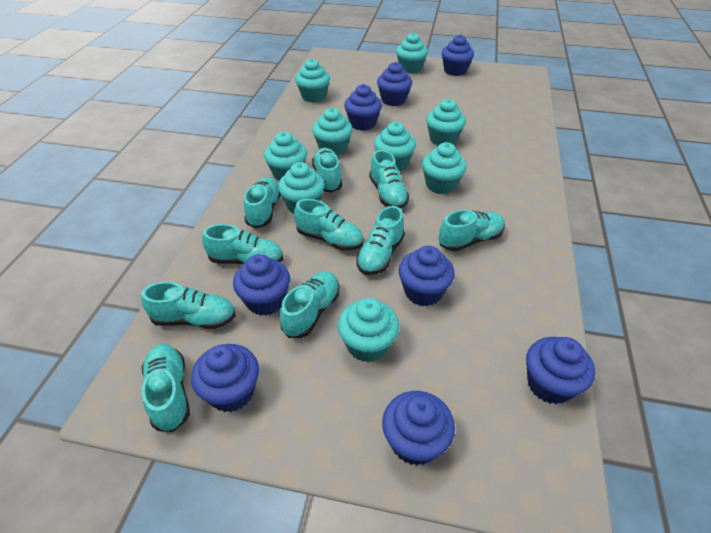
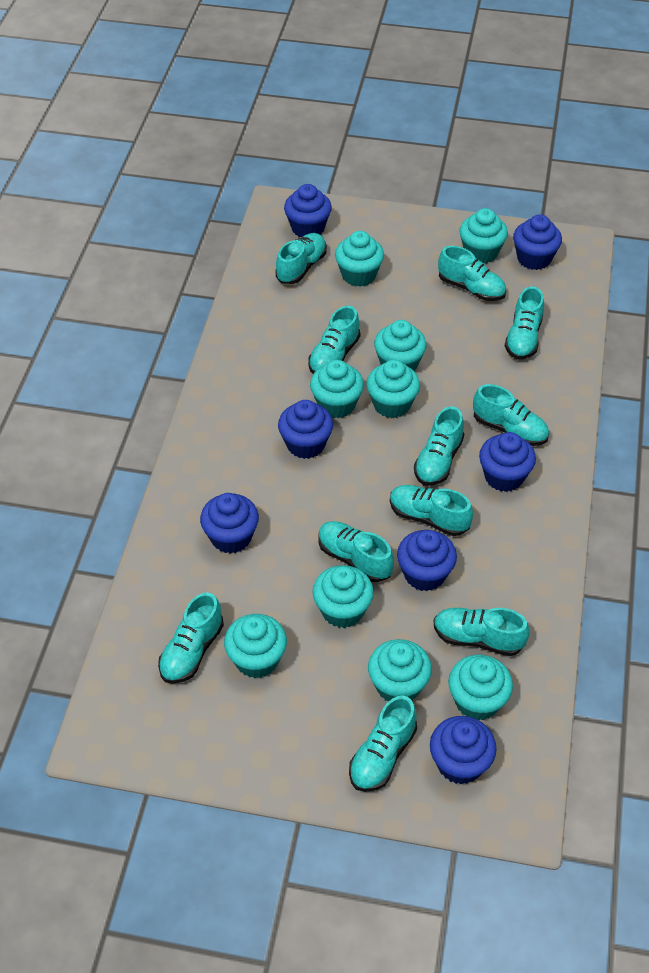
blue cupcake: [191,344,259,412] [233,254,290,315] [344,84,382,131] [377,62,412,106] [382,391,455,466] [399,246,455,306] [442,34,474,76] [526,337,595,404] = 8 -> [200,493,259,553] [278,400,333,459] [284,184,332,237] [397,530,457,591] [430,716,497,785] [479,432,536,492] [513,214,562,270] = 7
turquoise shoe: [141,282,236,329] [142,344,190,432] [202,224,283,264] [244,177,281,228] [280,271,340,338] [294,199,364,251] [312,148,342,193] [356,206,405,275] [369,150,409,209] [439,210,505,251] = 10 -> [158,593,224,684] [275,233,327,284] [308,306,360,374] [318,521,394,582] [349,696,417,792] [390,485,473,536] [414,406,464,486] [433,608,529,656] [438,246,506,301] [473,384,549,446] [505,287,544,359] = 11

